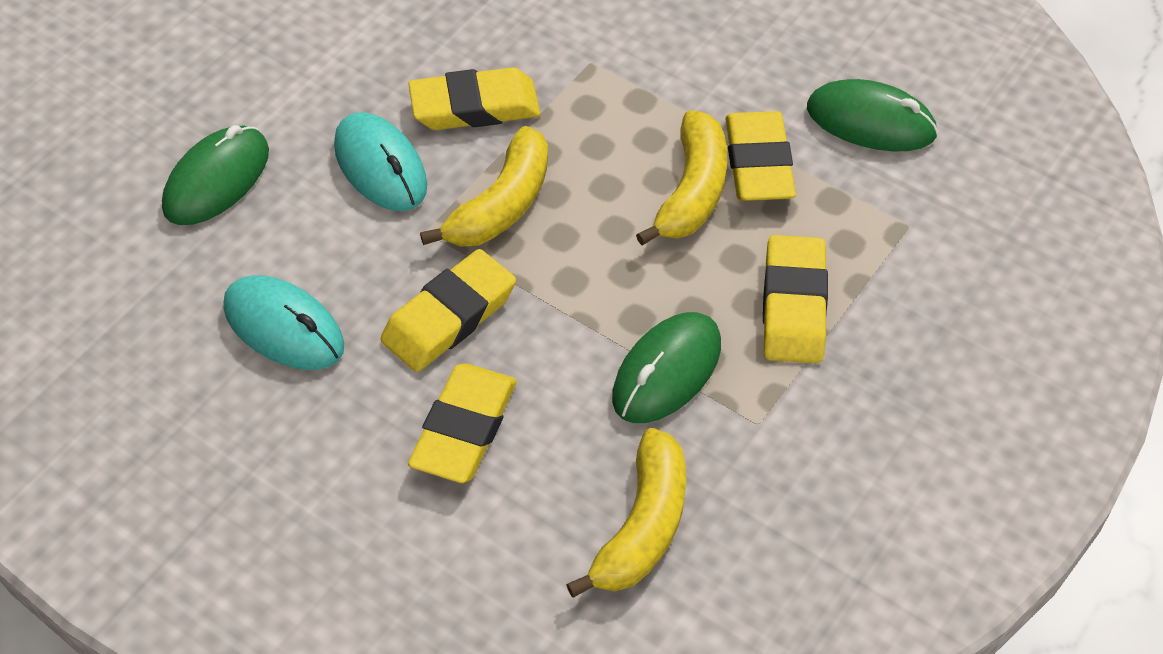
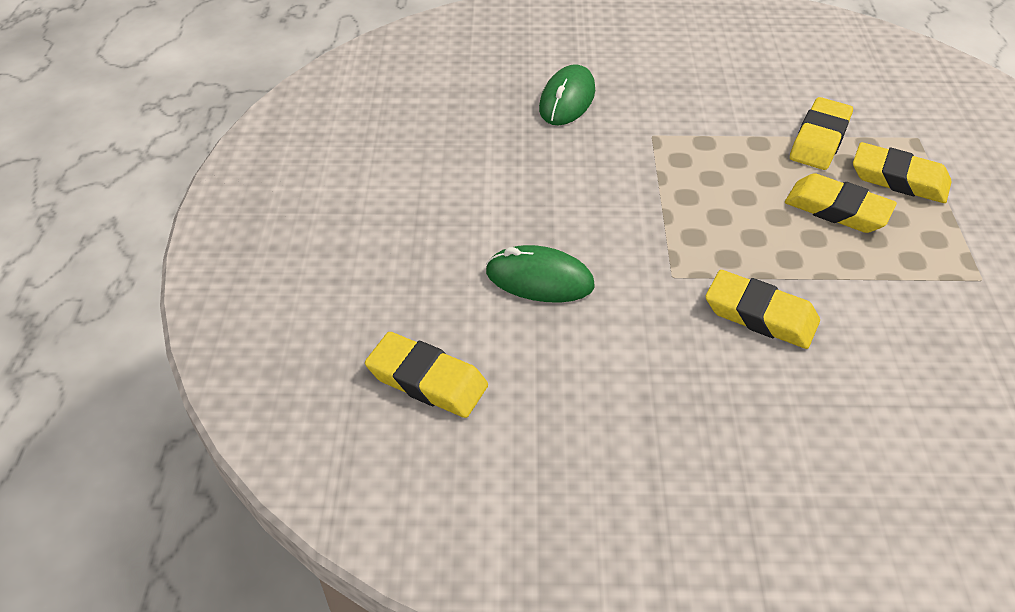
green mouse: [162,125,269,225] [612,312,721,423] [807,79,938,152] = 3 -> [486,245,595,303] [539,64,595,125] = 2
turquoise mouse: [223,275,344,370] [334,112,427,211] = 2 -> none = 0
yellow banana: [420,126,548,247] [566,428,686,597] [636,110,727,245] = 3 -> none = 0

